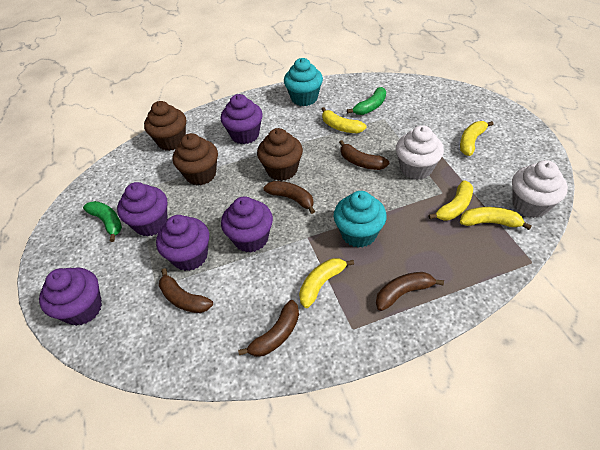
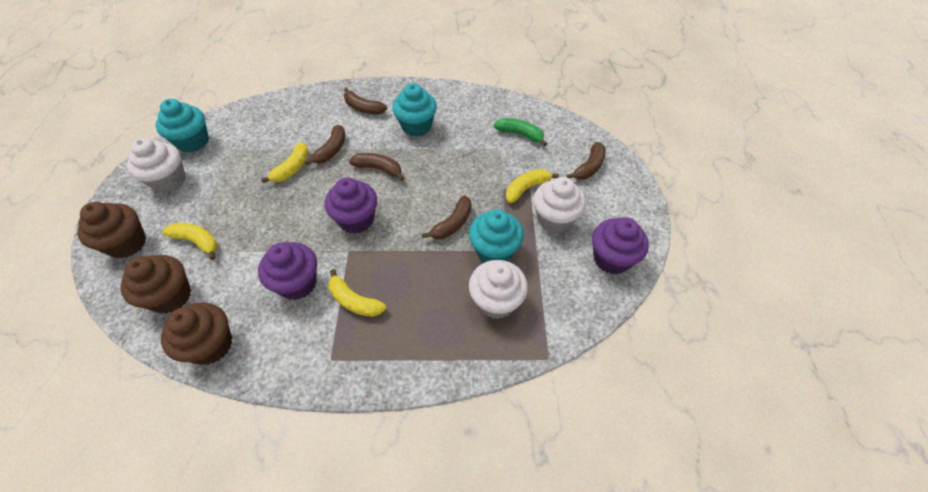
green banana: [83,201,122,242] [347,87,386,115] = 2 -> [494,118,547,146] = 1
purple cupcake: [39,268,102,326] [117,182,168,237] [156,215,209,271] [221,94,263,144] [221,196,273,253] = 5 -> [258,242,317,300] [325,178,377,234] [592,217,649,274] = 3
turquoise cupcake: [284,58,323,106] [334,191,387,248] = 2 -> [156,99,209,153] [392,83,437,137] [469,209,524,262] = 3
white cupcake: [396,125,444,180] [512,160,568,218] = 2 -> [127,138,186,193] [469,260,528,319] [533,177,586,233] = 3
yellow banana: [299,258,354,308] [321,107,366,133] [428,180,473,220] [460,121,493,156] [460,207,532,230] = 5 -> [162,223,217,260] [261,142,309,183] [328,269,386,317] [506,169,559,203] = 4

